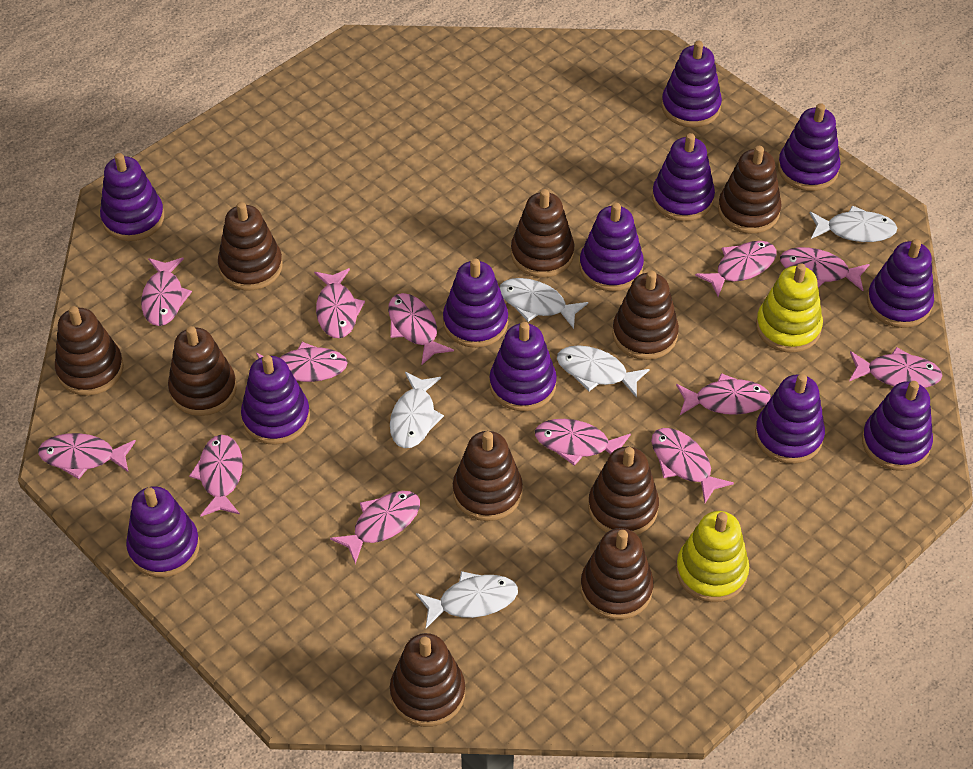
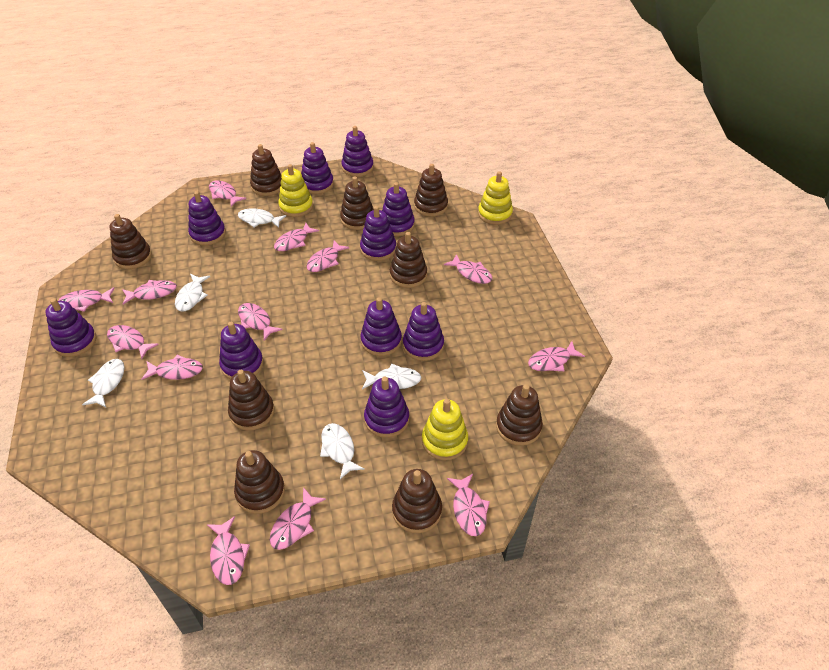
brown stacking toy: [55,306,124,396] [168,326,237,416] [218,202,283,290] [390,633,465,727] [453,431,523,521] [511,189,574,277] [580,528,654,620] [588,446,659,535] [612,271,679,360] [718,146,782,234] = 10 -> [110,214,152,269] [228,370,274,431] [234,450,285,514] [250,144,282,196] [340,176,374,230] [390,232,427,288] [392,469,442,533] [414,164,448,217] [496,384,543,446] = 9
purple stacking toy: [100,153,164,241] [126,486,200,578] [241,355,310,445] [443,258,508,348] [490,322,557,411] [579,203,644,291] [652,133,715,221] [662,41,722,128] [755,374,825,464] [778,103,841,191] [862,381,933,471] [867,239,934,328] = 12 -> [46,298,97,357] [188,191,226,246] [219,322,263,380] [301,142,334,194] [341,126,374,177] [360,206,396,261] [360,297,402,356] [364,377,409,438] [382,182,415,236] [403,302,444,361] = 10
yellow stacking toy: [676,511,749,602] [756,263,823,353] = 2 -> [278,164,313,217] [422,399,468,461] [478,171,513,225] = 3

